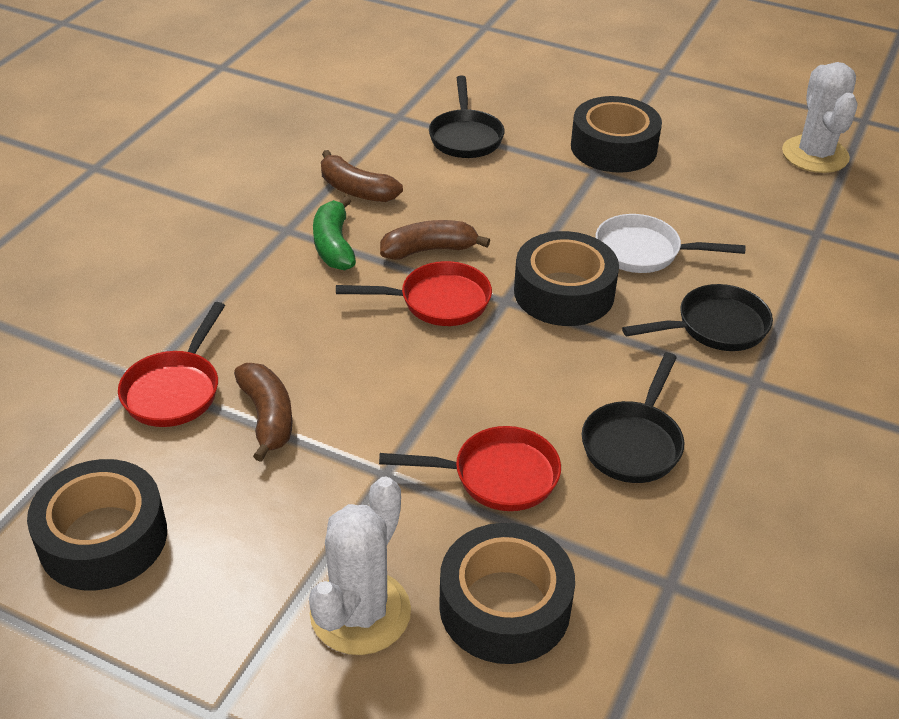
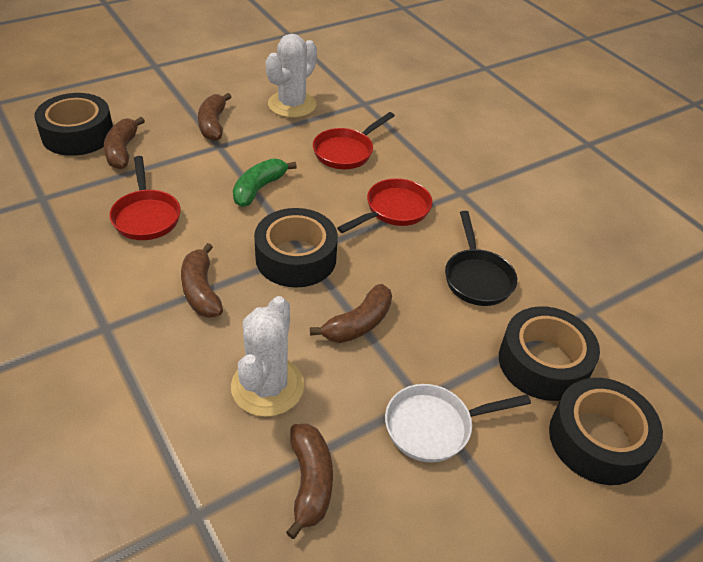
black pan: [429,76,504,158] [582,353,684,483] [622,284,773,351] = 3 -> [445,211,517,306] = 1
brown banana: [234,363,293,462] [321,150,403,202] [380,220,490,260] = 3 -> [104,117,145,169] [181,243,223,318] [198,93,231,141] [286,424,333,539] [310,284,392,343] = 5

